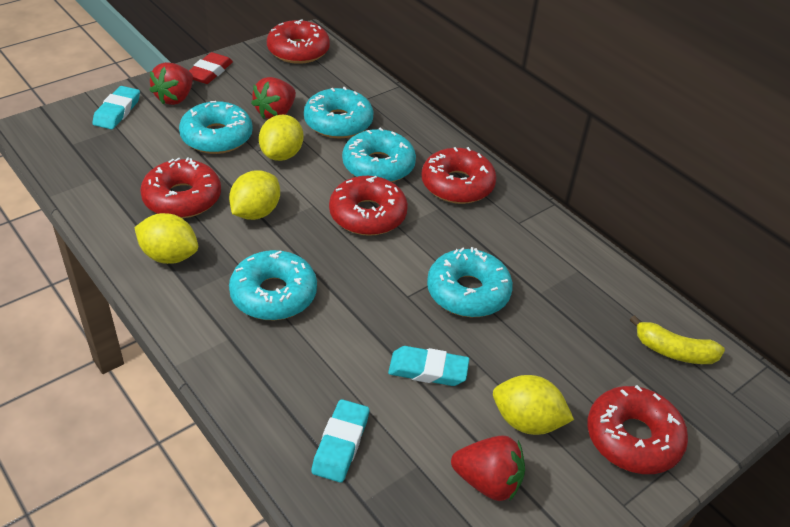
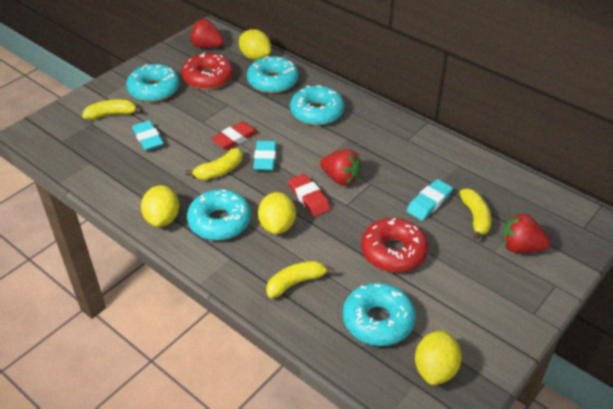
red donut: [140,157,221,218] [267,20,330,64] [329,176,408,236] [421,147,497,204] [587,385,688,474] = 5 -> [181,52,233,90] [361,218,428,272] = 2
red eraser: [189,52,233,84] = 1 -> [211,121,258,150] [288,174,331,217] = 2
yellow banana: [630,315,725,364] = 1 -> [82,100,142,120] [186,148,243,180] [266,261,335,298] [459,189,491,240] = 4

